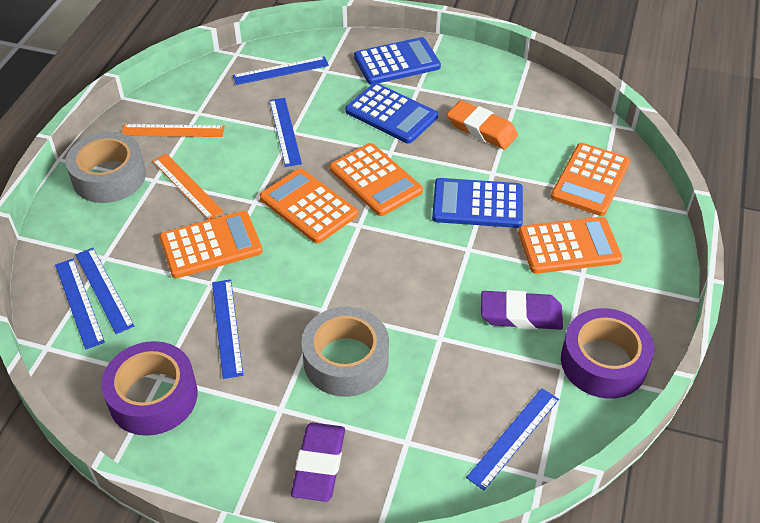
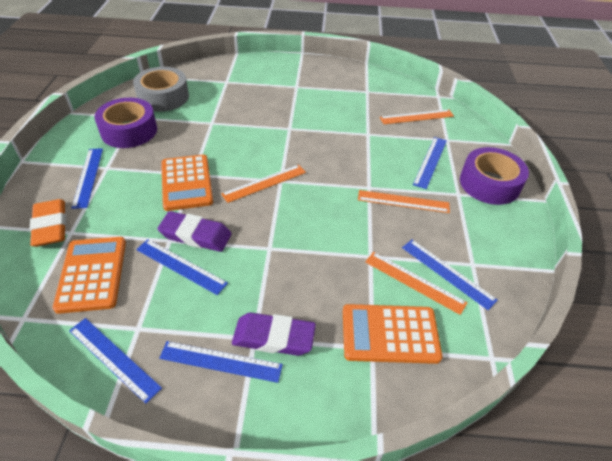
blue calculator: [345,83,438,144] [354,37,441,85] [432,178,523,228] = 3 -> none = 0
grey tape: [66,132,146,203] [301,306,389,397] = 2 -> [133,67,189,112] = 1
orange calculator: [159,211,263,278] [260,168,358,244] [329,143,423,216] [518,217,622,274] [551,143,630,216] = 5 -> [53,237,126,314] [161,155,213,211] [343,304,442,364] = 3
orange ruler: [122,124,225,137] [152,154,224,220] = 2 -> [221,165,306,203] [358,190,450,213] [365,252,468,315] [380,109,454,124] = 4

